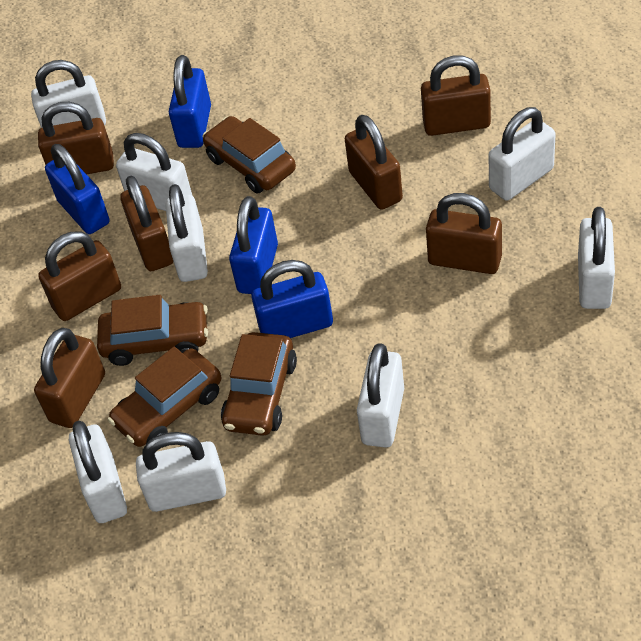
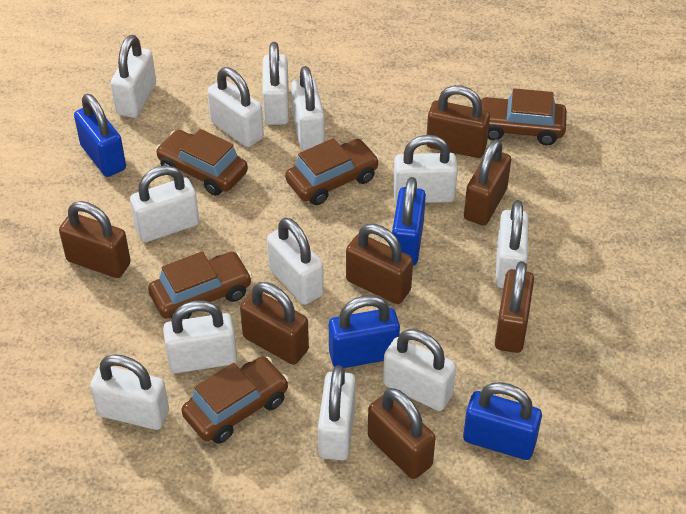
brown car: [97,295,208,366] [108,347,221,447] [202,116,296,193] [221,332,297,436] = 4 -> [148,251,252,320] [155,129,248,196] [181,356,289,444] [285,138,380,205] [481,88,567,145] = 5
white padlock: [31,60,106,128] [69,421,127,523] [116,133,192,211] [136,432,226,512] [166,184,208,282] [357,343,404,448] [489,107,556,201] [578,207,615,309] = 8 -> [90,354,169,430] [110,35,156,118] [130,165,199,242] [163,300,237,373] [207,67,264,147] [262,42,289,125] [267,218,324,305] [291,66,325,150] [318,365,356,460] [383,329,456,411] [393,135,458,203] [496,200,529,288] = 12

